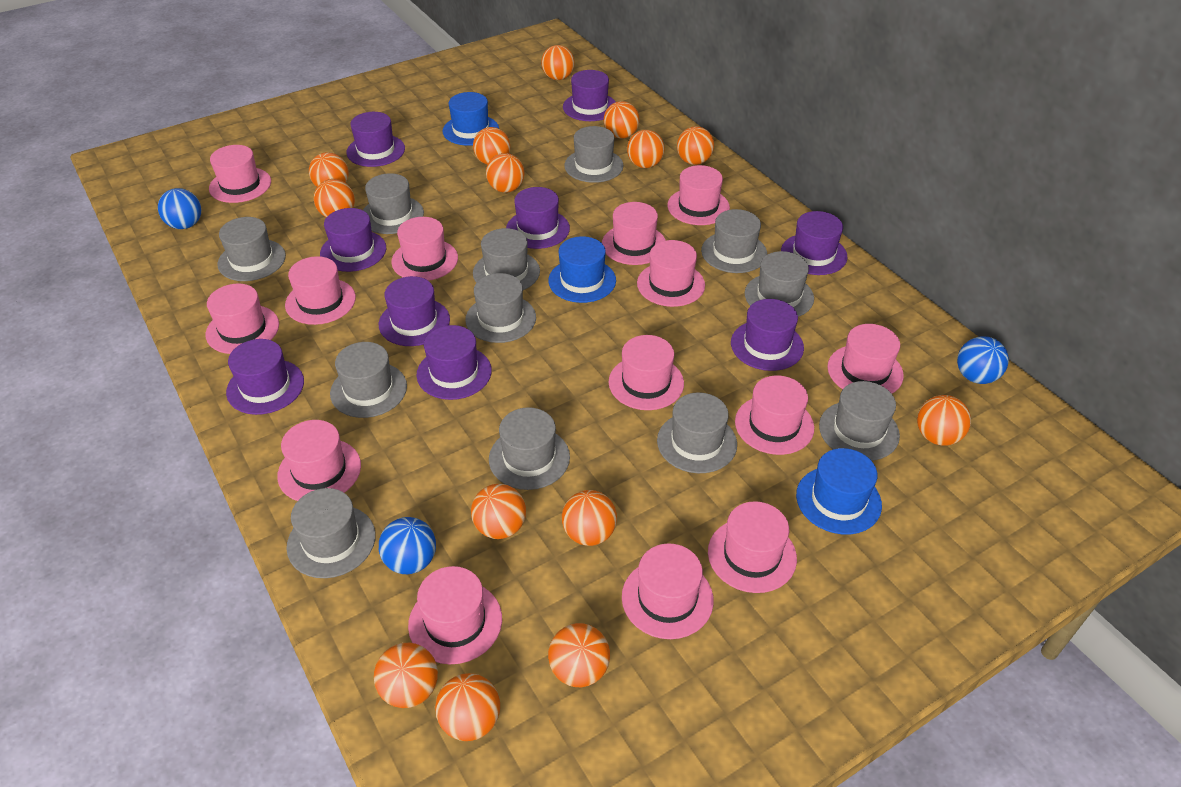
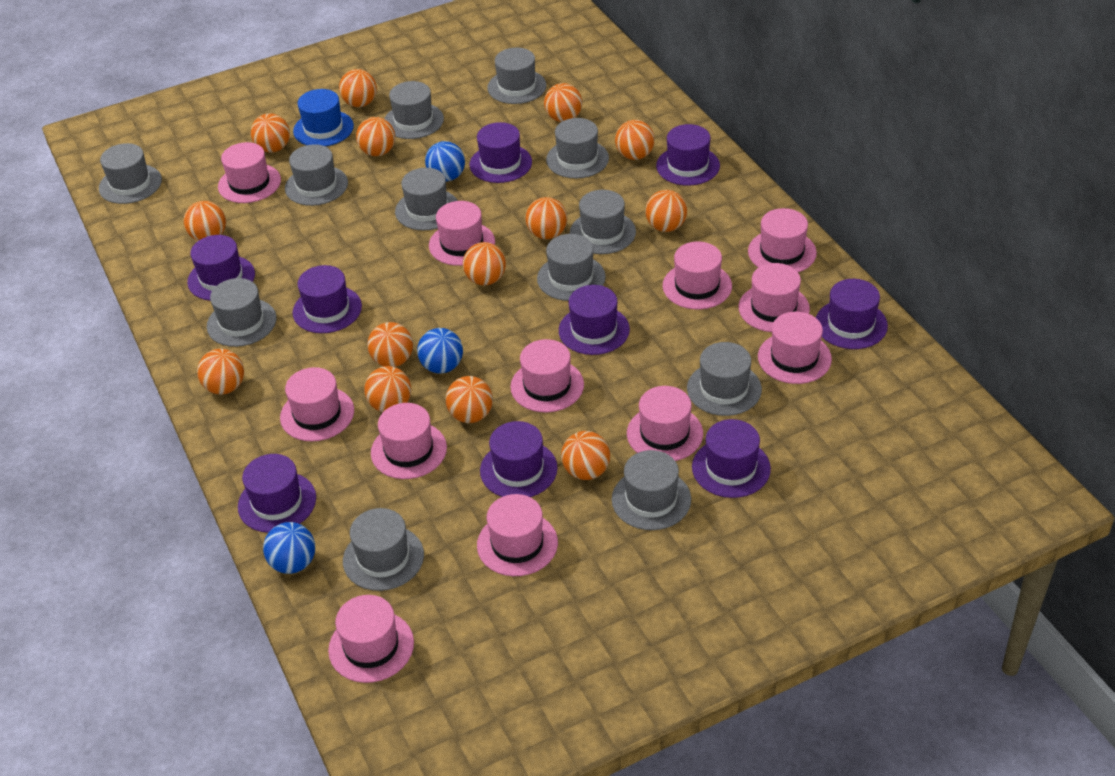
blue hat: [442,92,499,146] [548,236,616,303] [796,448,882,535] = 3 -> [293,89,354,146] = 1
pink hat: [206,283,279,354] [209,145,271,203] [277,420,361,501] [285,256,356,325] [391,217,458,281] [408,566,502,664] [602,202,666,265] [609,335,684,410] [622,543,714,639] [637,240,705,307] [667,165,730,225] [708,501,797,593] [735,376,814,455] [828,324,904,394] = 14 -> [218,142,281,203] [280,367,354,441] [328,595,414,683] [371,403,447,479] [429,201,495,266] [477,494,558,576] [510,339,584,412] [627,386,703,461] [663,241,732,309] [739,263,810,332] [748,208,817,272] [758,312,832,384] = 12

